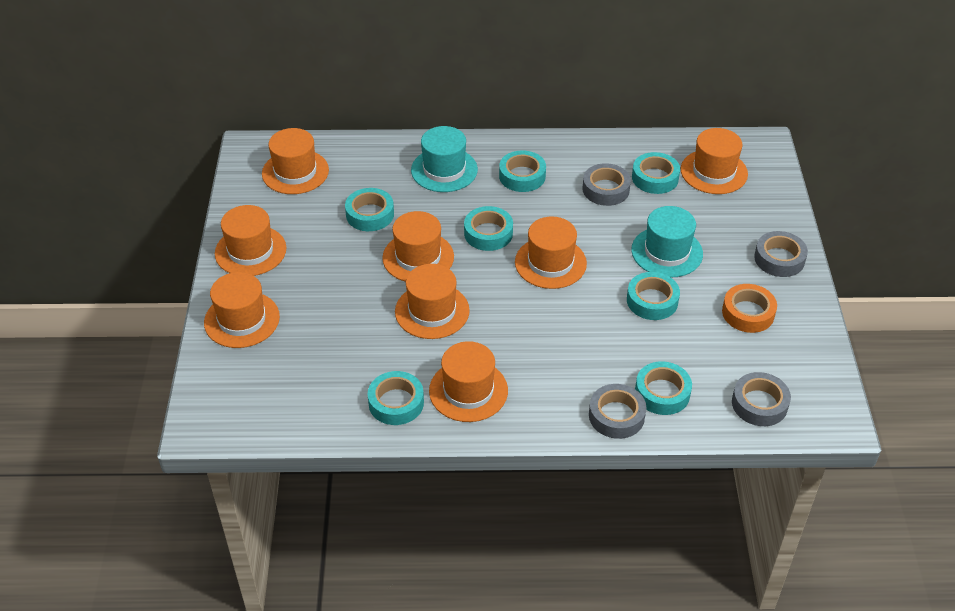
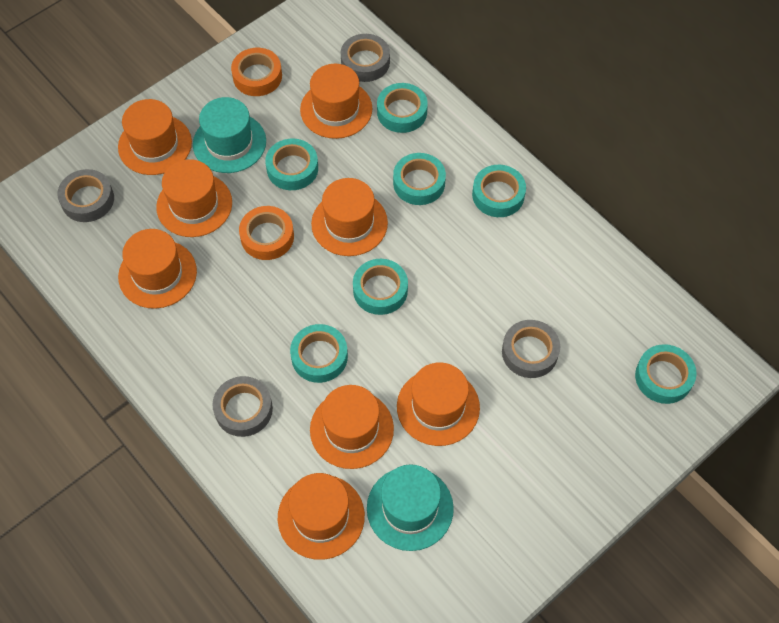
orange tape: [722,284,777,333] = 1 -> [231,48,282,96] [239,206,294,260] = 2

